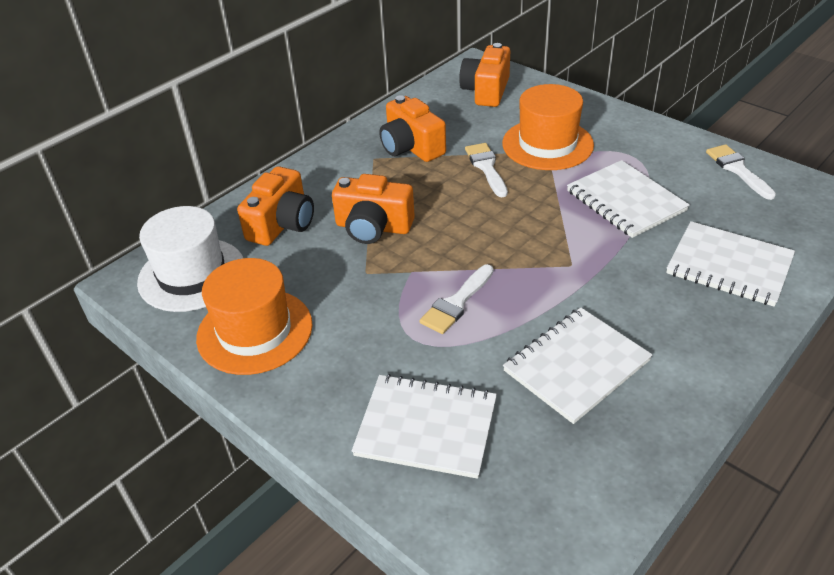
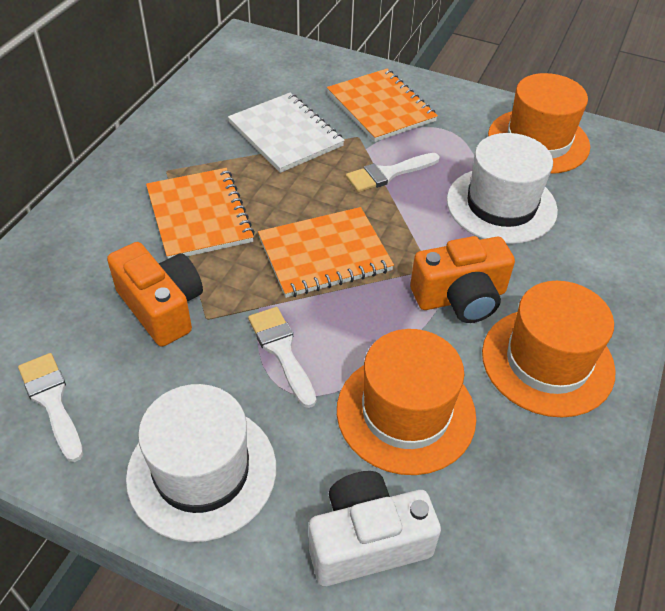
orange camera: [237,166,314,246] [332,174,415,244] [379,95,446,162] [459,43,510,107] = 4 -> [107,242,203,347] [410,236,515,323] = 2
orange hat: [196,258,313,375] [502,84,594,170] = 2 -> [337,329,476,475] [482,281,616,418] [488,73,590,174] = 3
orange notebook: none = 0 -> [146,168,255,259] [258,207,394,298] [327,69,438,142] = 3
white camera: none = 0 -> [309,471,441,586] = 1
white hat: [137,206,243,312] = 1 -> [126,384,276,542] [447,133,558,244] = 2
white notebook: [352,374,497,479] [503,307,653,424] [567,160,690,238] [666,221,795,307] = 4 -> [228,92,345,173] = 1

